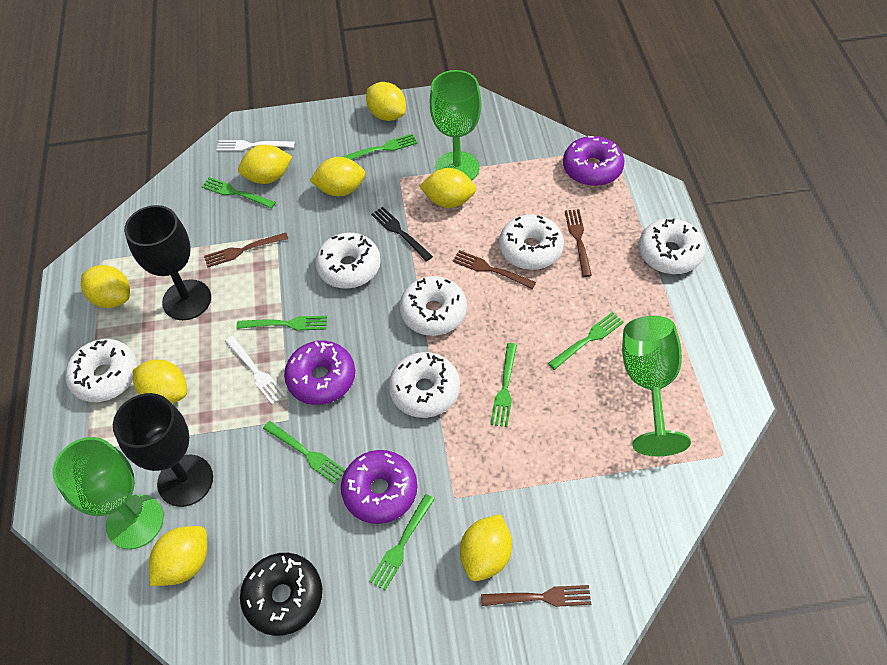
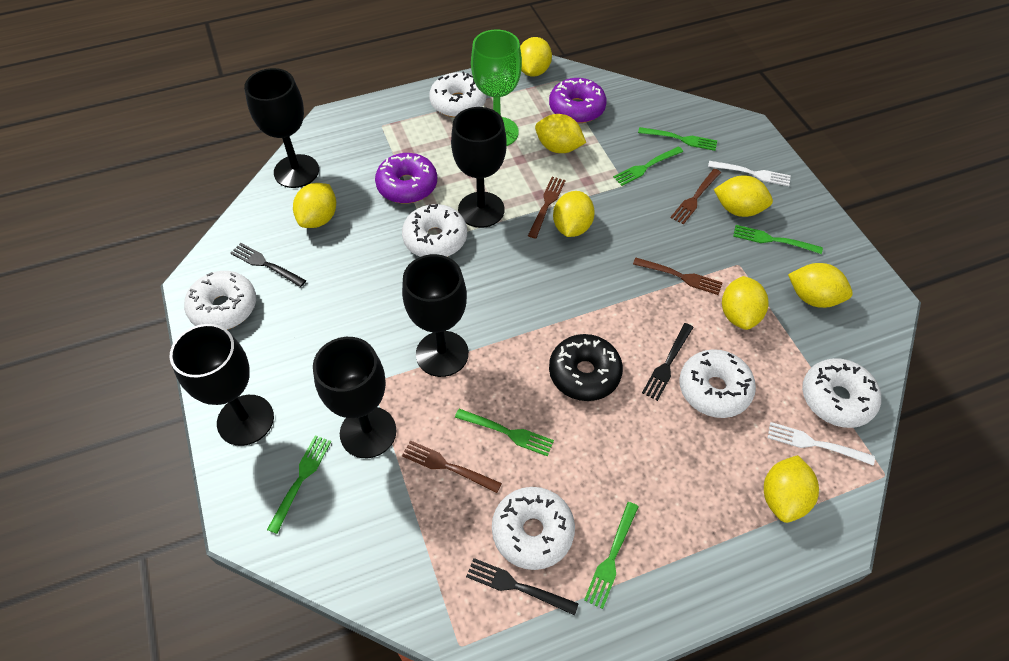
black fork: [371,207,433,261] = 1 -> [231,243,306,287] [466,558,579,616] [642,323,694,401] = 3
black goblet: [113,393,213,507] [124,205,211,320] = 2 -> [169,324,274,446] [244,68,319,188] [313,337,396,458] [402,254,469,377] [451,107,507,228] = 5
green fork: [201,177,276,208] [237,316,327,331] [263,421,345,484] [342,134,417,160] [369,494,435,590] [490,343,517,427] [548,312,624,370] = 7 -> [267,435,331,534] [455,409,554,456] [584,502,639,609] [613,147,683,186] [638,127,717,151] [733,225,823,254] = 6
green goblet: [52,437,164,549] [430,70,481,181] [622,316,691,456] = 3 -> [471,29,522,146] = 1
purple donut: [284,341,355,405] [341,450,417,524] [563,136,624,186] = 3 -> [375,153,437,204] [549,78,607,123] = 2

